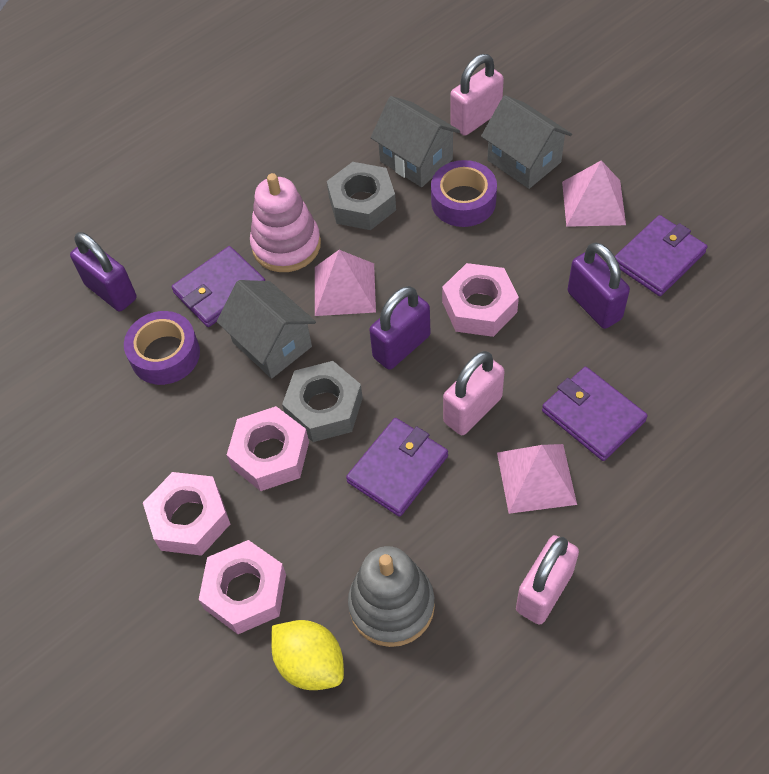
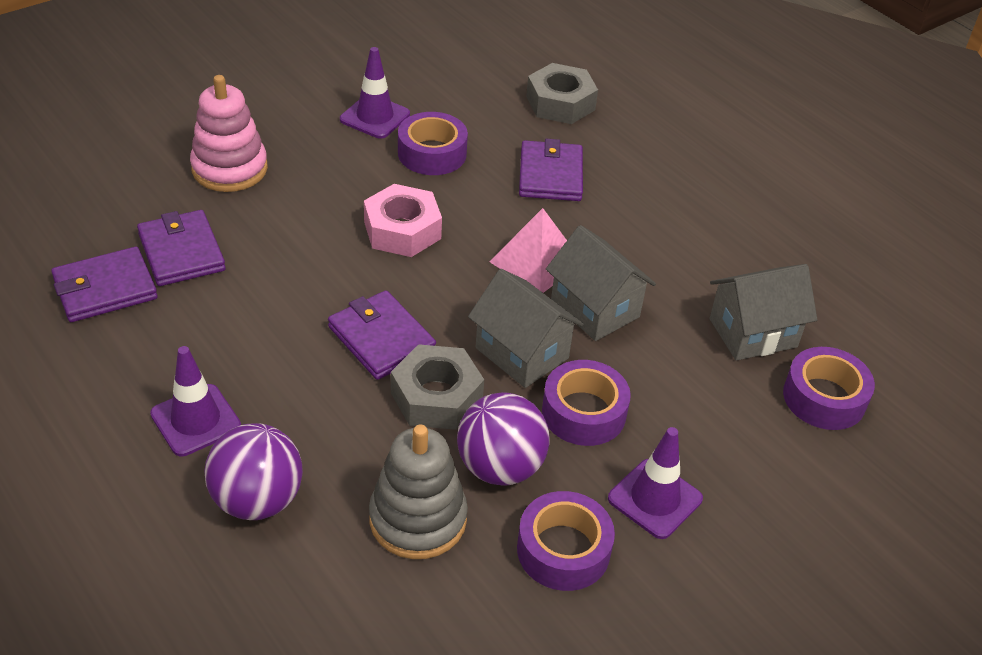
pink nut: [143,472,230,556] [199,540,286,634] [227,406,309,491] [442,263,519,337] = 4 -> [364,184,442,257] = 1
pink padlock: [443,351,505,435] [450,54,504,136] [516,535,579,625] = 3 -> none = 0
pink pyramid: [315,250,376,316] [497,444,577,514] [562,161,626,227] = 3 -> [489,208,567,293] = 1
purple ball: none = 0 -> [204,423,303,520] [457,392,550,486] = 2
purple padlock: [70,232,137,311] [369,286,431,370] [568,242,630,329] = 3 -> none = 0
purple tape: [124,311,200,385] [431,160,497,227] = 2 -> [398,112,468,175] [517,491,615,591] [542,360,631,446] [783,347,875,430] = 4
purple traffic cone: none = 0 -> [150,346,241,456] [340,47,410,139] [608,427,703,539] = 3
yellow lemon: [272,620,344,690] = 1 -> none = 0

